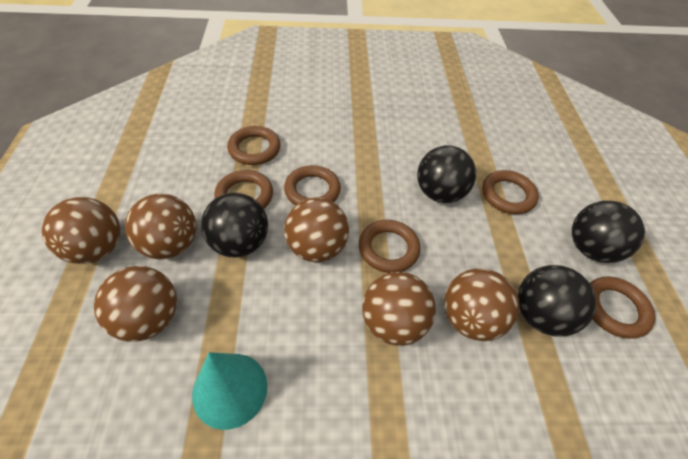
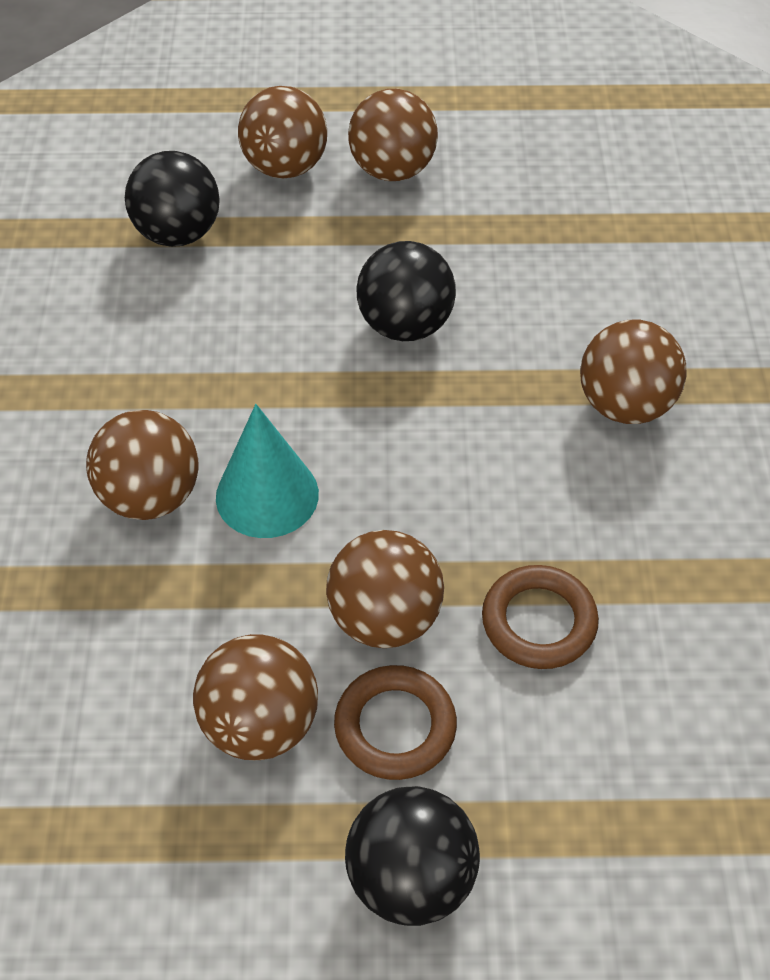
black ball: [201,193,268,257] [417,145,476,203] [518,265,596,337] [572,201,645,263] = 4 -> [125,151,220,247] [345,786,480,926] [356,241,456,341] = 3
brown ring: [215,170,273,209] [227,126,281,165] [284,165,341,206] [359,220,420,273] [482,170,539,214] [590,276,655,339] = 6 -> [334,665,457,780] [482,565,599,669] = 2

